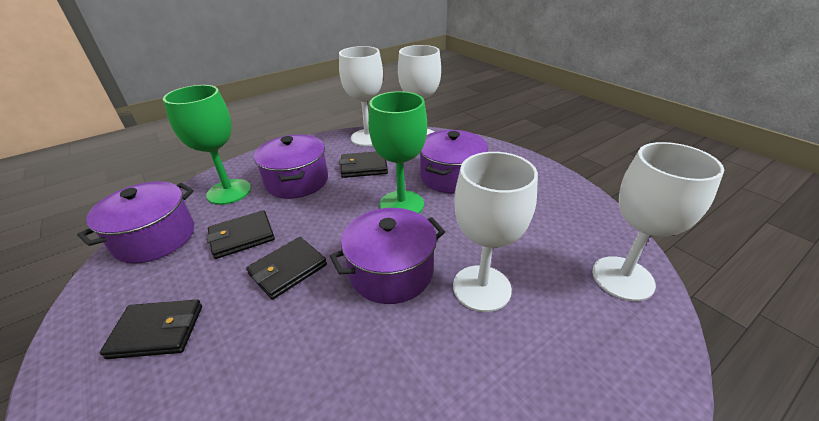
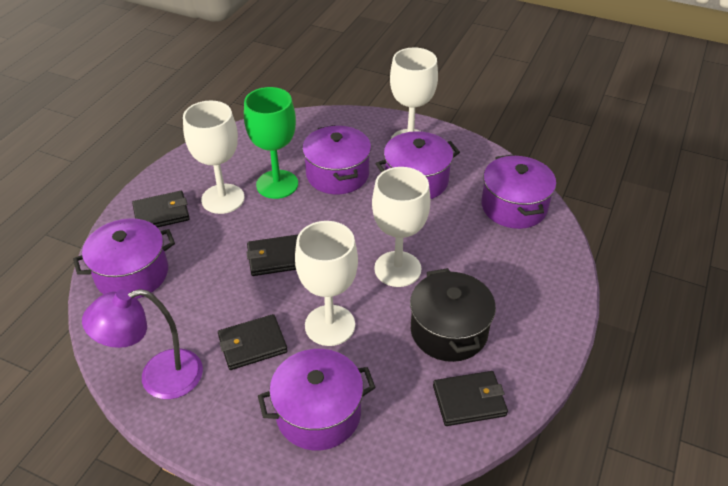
black pot: none = 0 -> [410,268,496,362] = 1
green goblet: [163,85,251,205] [368,91,427,213] = 2 -> [244,87,298,199] = 1
purple lamp: none = 0 -> [82,289,203,399] = 1
purple pot: [77,181,194,264] [254,135,328,199] [330,208,445,304] [420,130,488,194] = 4 -> [73,218,175,299] [258,349,376,450] [302,125,371,194] [376,131,460,199] [481,154,556,229] = 5

